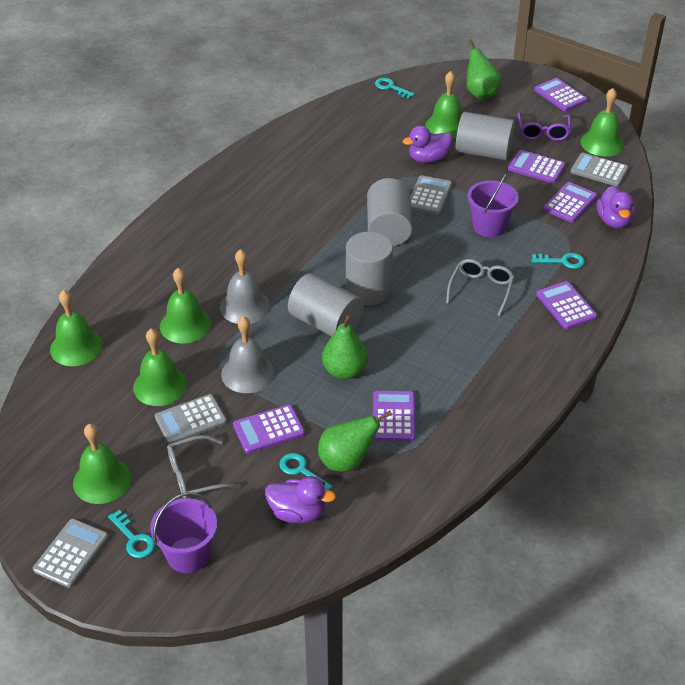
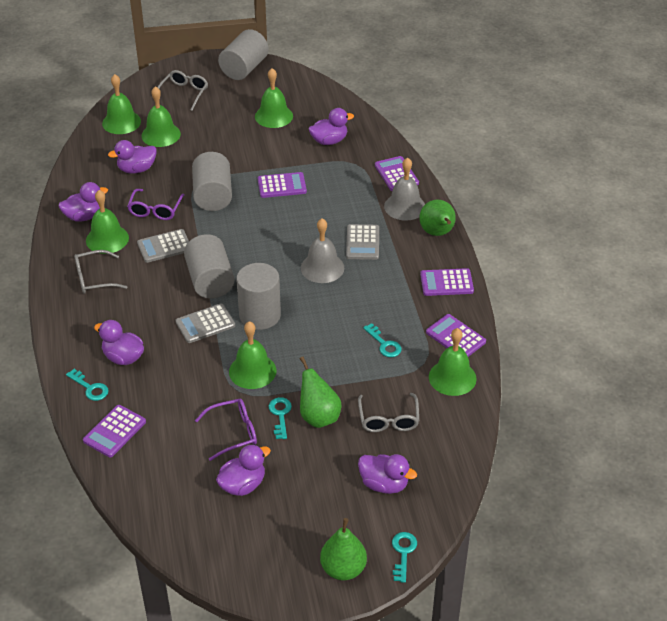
grey calculator: [33,519,109,588] [155,394,227,444] [410,175,452,215] [571,153,629,187] = 4 -> [137,229,189,263] [176,304,235,343] [346,224,379,260] = 3
grey glasses: [167,435,241,498] [446,259,515,316] = 2 -> [74,250,127,294] [157,70,208,111] [358,393,419,432] = 3
purple bucket: [150,492,217,573] [467,173,519,237] = 2 -> none = 0
purple calculator: [233,404,305,453] [373,391,415,441] [508,150,566,183] [534,78,587,111] [536,281,597,329] [543,182,597,223] = 6 -> [83,405,146,457] [258,172,307,198] [375,156,419,191] [420,268,474,296] [426,314,486,357] = 5
purple duck: [265,476,336,523] [403,126,452,163] [597,186,635,228] = 3 -> [58,182,108,222] [94,320,144,365] [108,140,157,174] [216,444,271,496] [309,108,354,145] [358,454,417,494] = 6
purple glasses: [518,112,571,141] = 1 -> [127,189,185,220] [195,398,257,461] = 2

